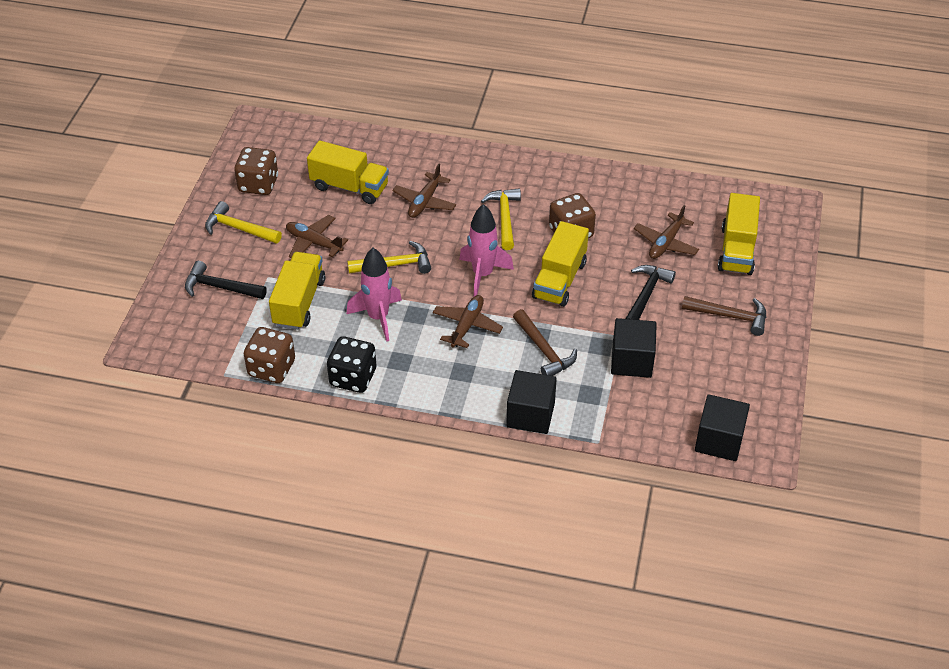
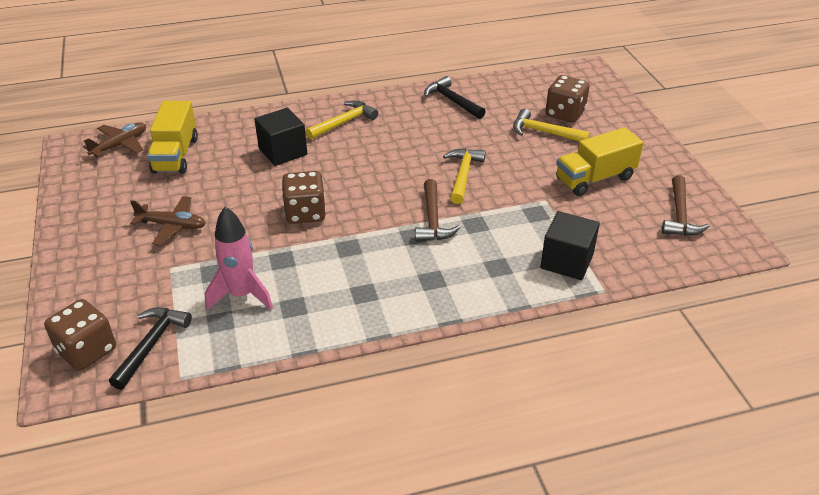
black cube: [506,370,557,434] [611,318,657,378] [695,394,750,461] = 3 -> [255,108,307,166] [540,211,600,280] = 2
black dice: [327,336,376,393] = 1 -> none = 0
brown plane: [286,215,348,258] [392,164,456,218] [433,295,503,348] [634,205,699,259] = 4 -> [83,122,146,158] [130,196,206,246] = 2
pink rocket: [346,248,402,342] [459,204,514,296] = 2 -> [205,207,273,310] = 1
yellow truck: [269,252,325,330] [307,140,389,204] [532,221,589,307] [718,193,760,275] = 4 -> [147,101,198,174] [556,127,643,196] = 2

